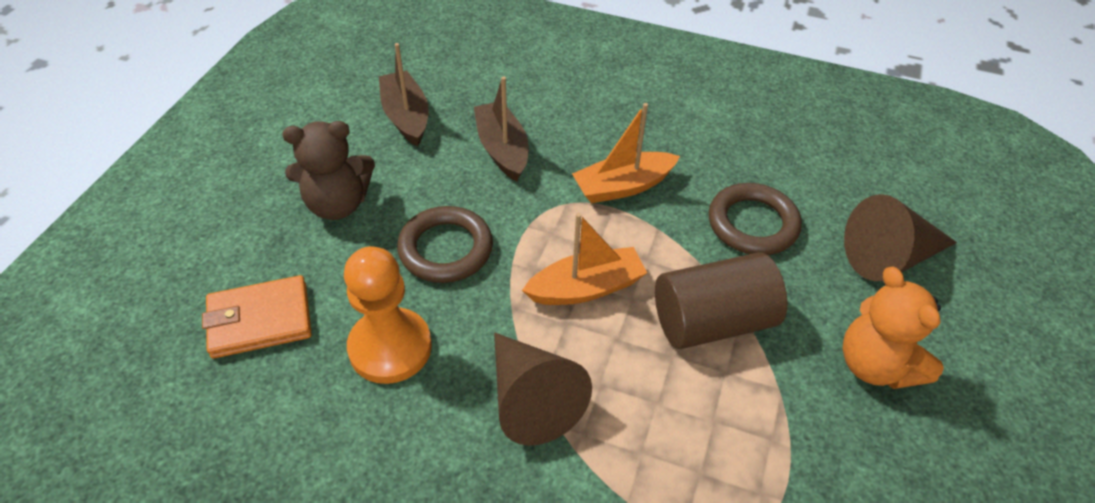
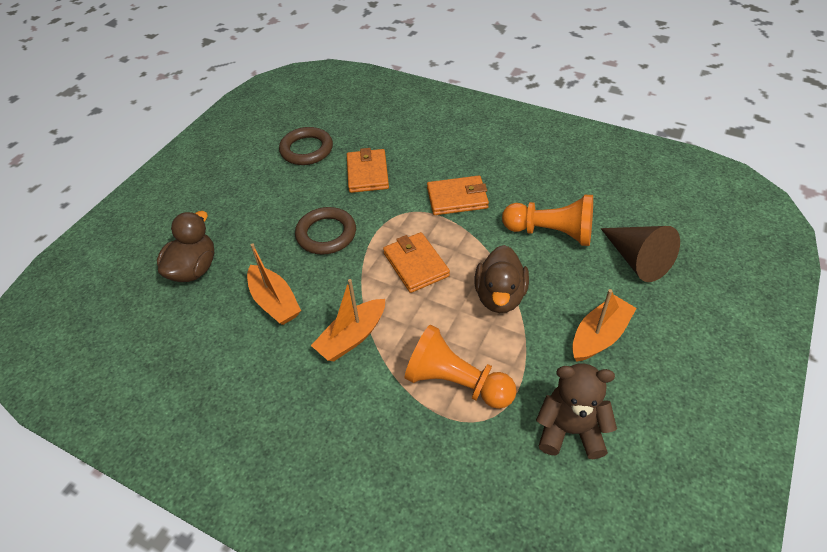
brown boat: [379,43,429,146] [474,76,529,182] = 2 -> none = 0
brown cone: [494,332,592,446] [844,194,957,281] = 2 -> [601,226,680,282] = 1
brown cylinder: [655,252,787,349] = 1 -> none = 0
brown duck: none = 0 -> [157,211,214,282] [474,245,529,313] = 2
orange boat: [522,213,647,305] [572,103,680,203] = 2 -> [247,243,301,325] [311,279,385,361] [572,289,637,362] = 3
orange pawn: [344,246,432,384] = 1 -> [405,325,517,409] [502,195,593,246] = 2
orange teddy bear: [843,267,944,389] = 1 -> none = 0
orange wallet: [202,275,312,359] = 1 -> [347,148,389,193] [383,232,450,293] [427,176,489,215] = 3

